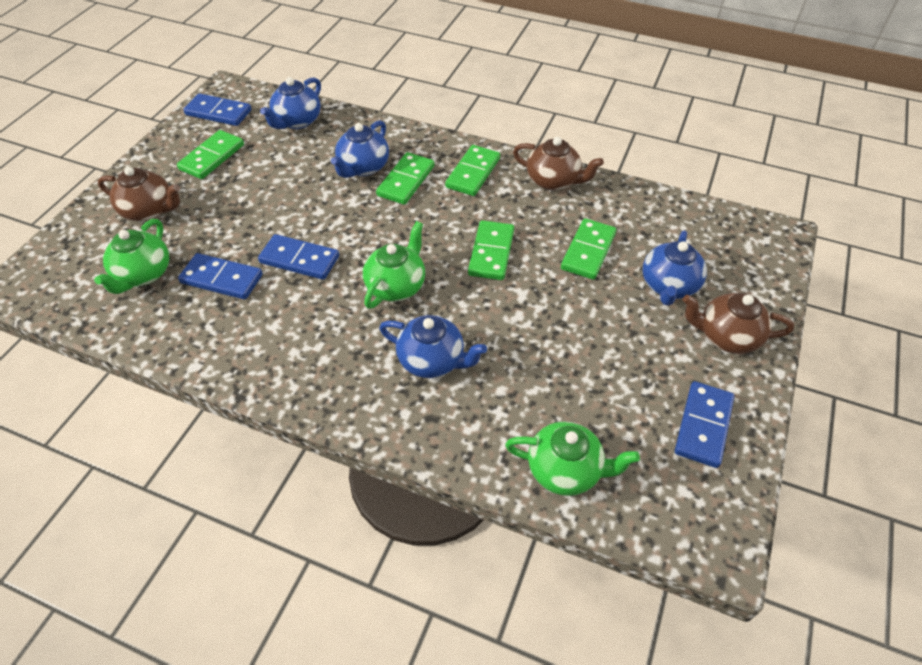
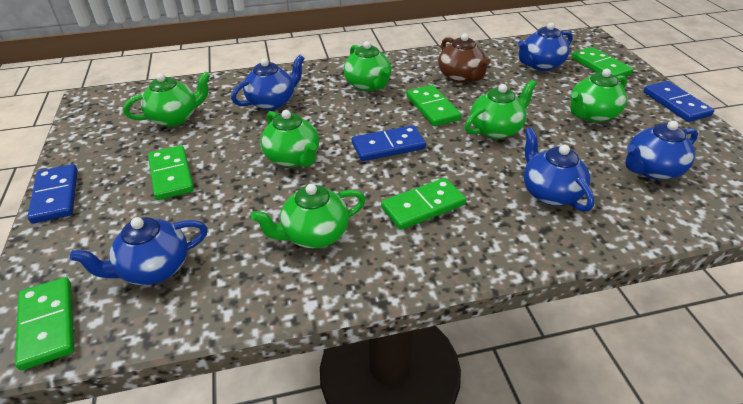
blue domino: [178,253,263,300] [183,93,251,126] [258,234,339,280] [675,381,735,468] = 4 -> [27,164,78,224] [352,125,426,161] [643,81,714,122] = 3
blue teapot: [260,77,321,129] [331,120,389,178] [379,315,487,378] [642,231,707,306] = 4 -> [70,217,208,285] [231,55,305,110] [518,23,573,71] [523,127,594,212] [625,121,698,180] = 5
brown teapot: [98,166,180,221] [513,137,604,191] [683,293,794,354] = 3 -> [438,33,490,83] = 1
green teapot: [94,219,169,294] [363,221,425,309] [505,421,640,496] = 3 -> [123,72,210,127] [251,184,366,248] [261,110,319,167] [344,41,392,91] [465,80,537,139] [570,69,627,122] = 6

